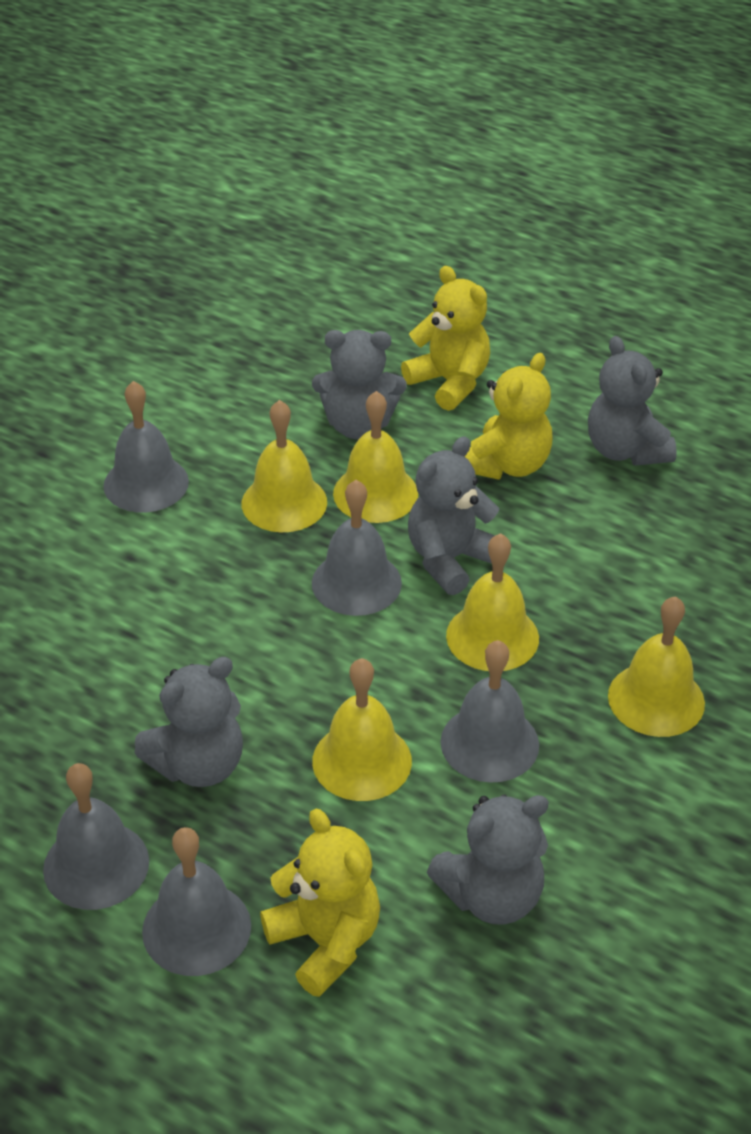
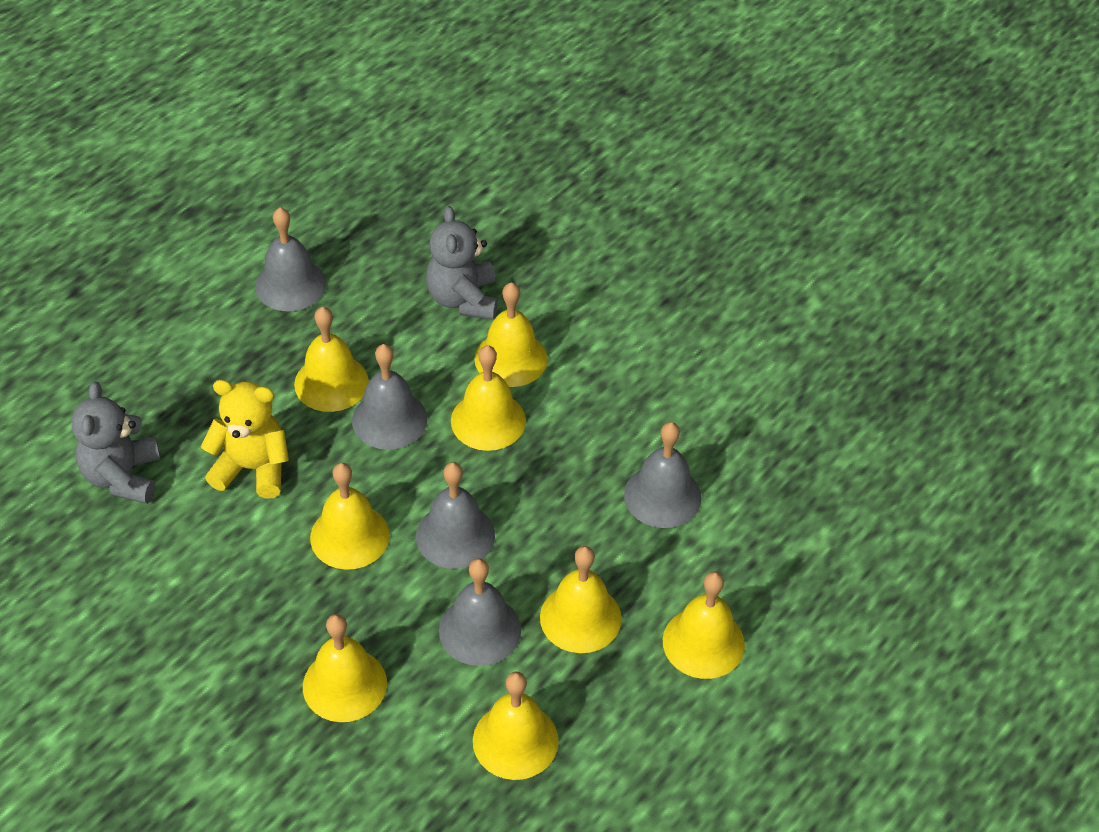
grey teddy bear: [134,657,243,787] [312,330,407,439] [408,436,499,595] [427,794,549,925] [588,336,677,466] = 5 -> [72,382,161,504] [426,206,498,320] = 2
yellow bell: [242,400,327,532] [312,658,412,801] [333,391,418,523] [446,533,539,671] [608,596,705,737] = 5 -> [294,307,369,412] [303,614,387,722] [310,463,390,570] [451,345,526,451] [473,672,559,780] [474,282,548,387] [540,546,622,653] [663,572,745,679] = 8
yellow teddy bear: [260,809,380,997] [401,266,490,411] [464,353,553,480] = 3 -> [201,380,289,499] = 1

